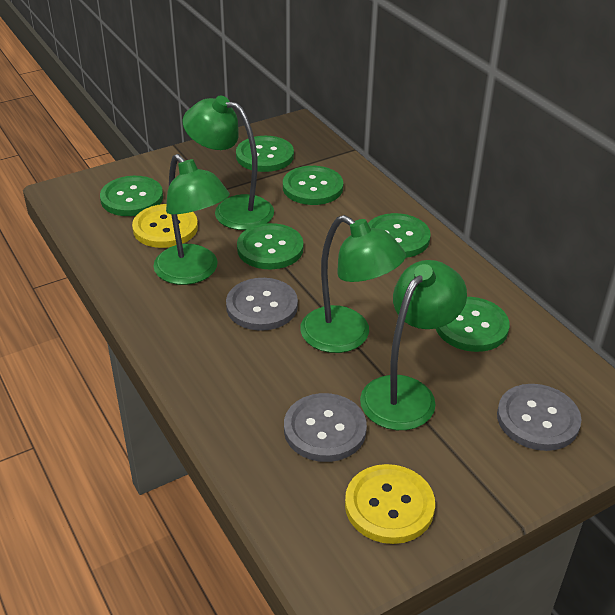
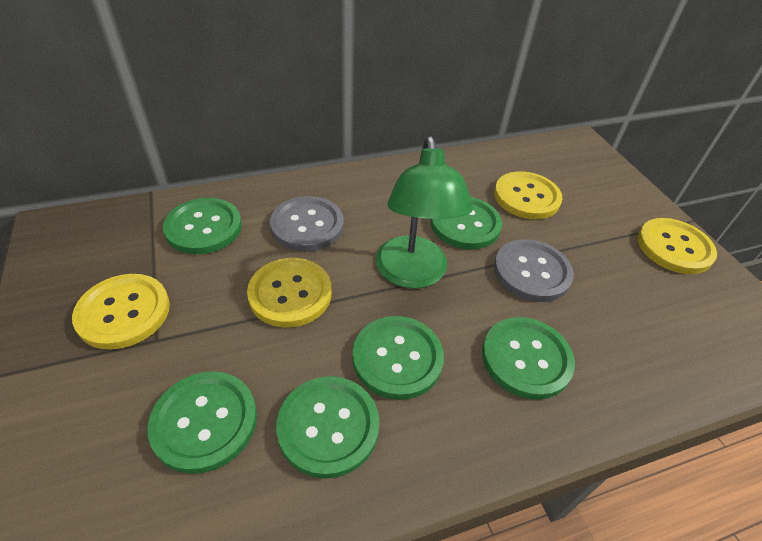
green lamp: [153,154,230,285] [183,95,274,230] [300,215,406,353] [360,260,467,430] = 4 -> [376,137,473,289] = 1
grey button: [226,278,298,331] [284,393,367,462] [497,384,581,451] = 3 -> [270,196,344,252] [494,239,574,302] = 2
yellow button: [132,204,198,248] [345,464,435,544] = 2 -> [72,274,170,349] [247,258,332,328] [494,171,563,219] [638,218,717,274] = 4

